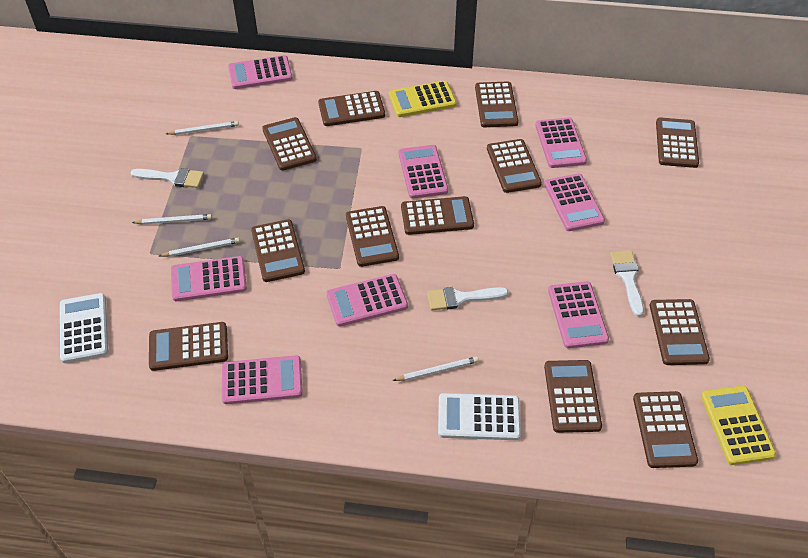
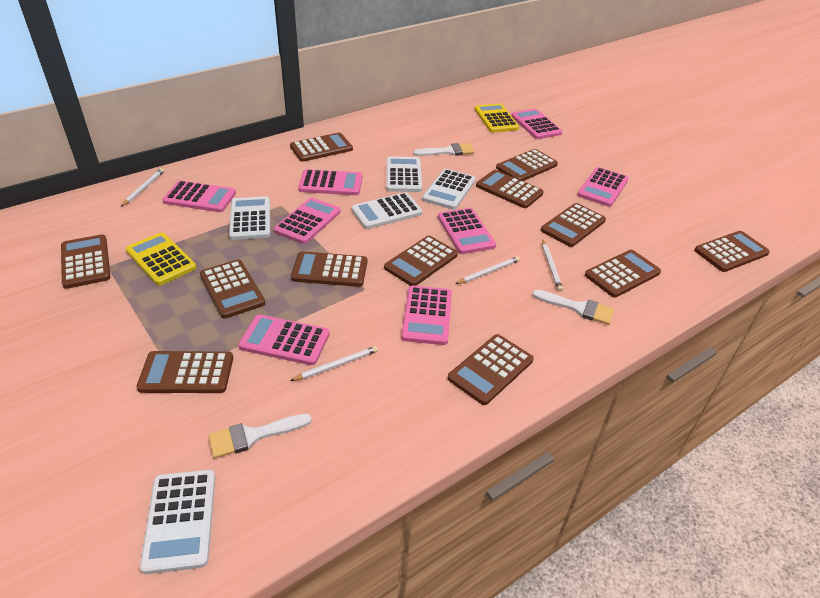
white calculator: [60,293,108,363] [438,393,521,440] = 2 -> [140,470,215,574] [229,196,270,240] [351,193,423,229] [386,156,422,192] [422,169,476,210] = 5

